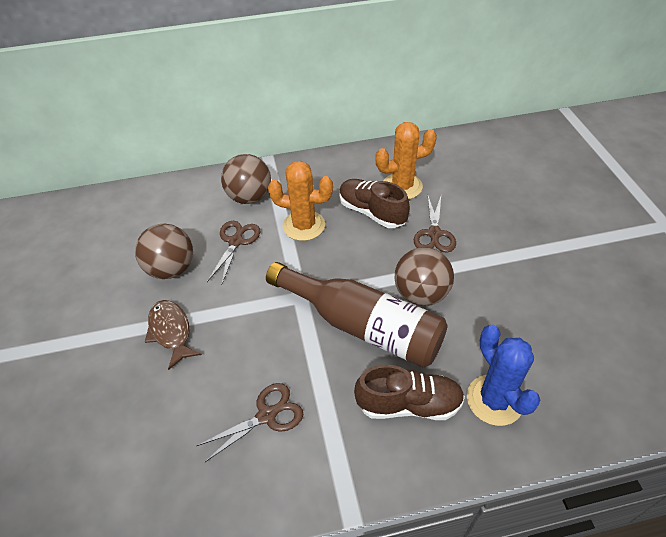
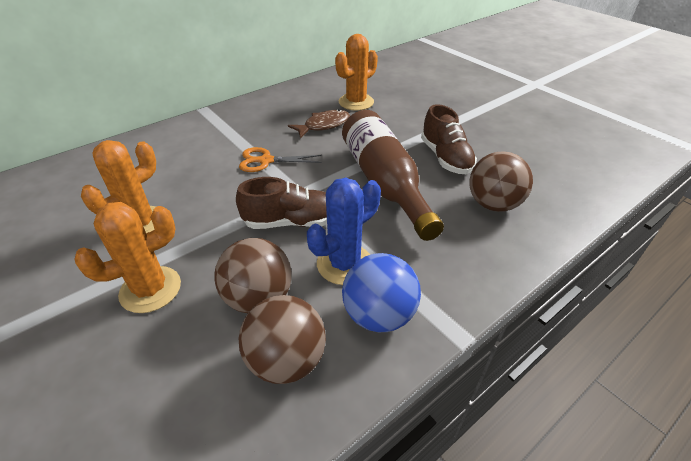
blue ball: none = 0 -> [342,253,421,332] = 1
brown scissors: [197,383,303,463] [207,221,260,284] [414,196,456,253] = 3 -> none = 0
orange cactus: [268,161,333,241] [375,122,437,199] = 2 -> [75,202,181,313] [81,140,156,233] [335,34,378,111] = 3
orange scissors: none = 0 -> [239,147,322,172] = 1

